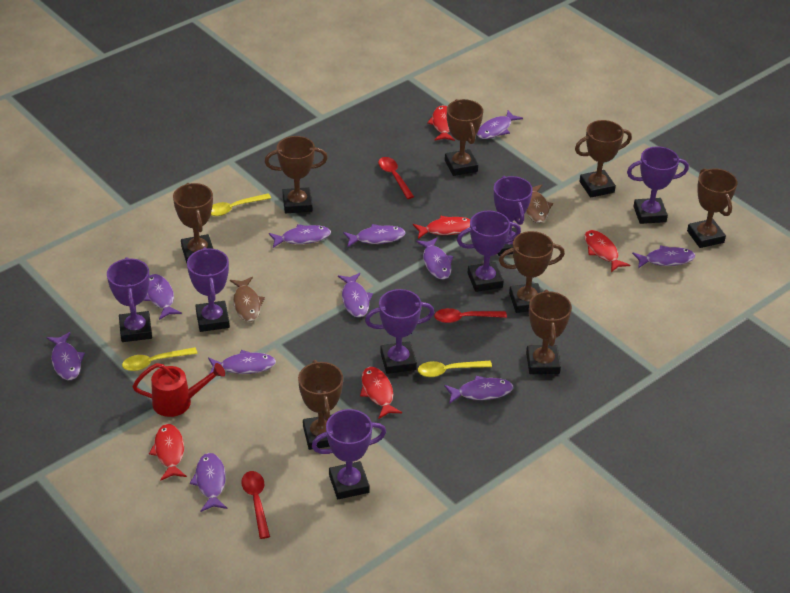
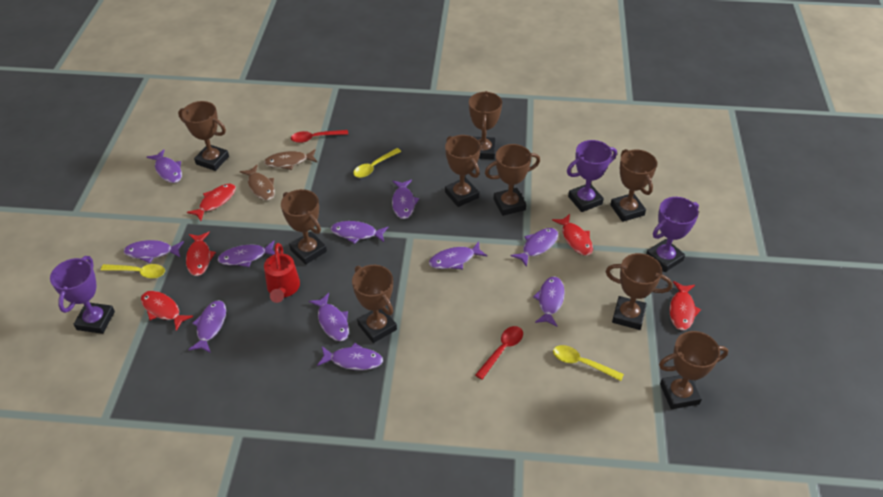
brown trophy: [173,183,213,263] [265,136,328,213] [298,360,343,450] [445,99,483,176] [499,231,565,313] [526,290,572,374] [575,120,632,198] [687,168,738,248] = 8 -> [178,101,229,171] [281,189,327,265] [352,265,397,343] [445,135,481,207] [469,91,502,159] [485,144,540,216] [605,253,673,330] [610,149,657,222] [659,331,728,409] = 9
purple trophy: [107,257,152,342] [187,247,230,332] [312,409,386,499] [365,289,434,374] [457,210,521,292] [493,176,533,256] [627,146,689,224] = 7 -> [50,256,115,334] [567,140,617,212] [646,197,699,272] = 3
red spoon: [241,471,270,539] [378,157,414,199] [434,308,507,323] = 3 -> [291,130,348,143] [475,326,523,380] = 2

